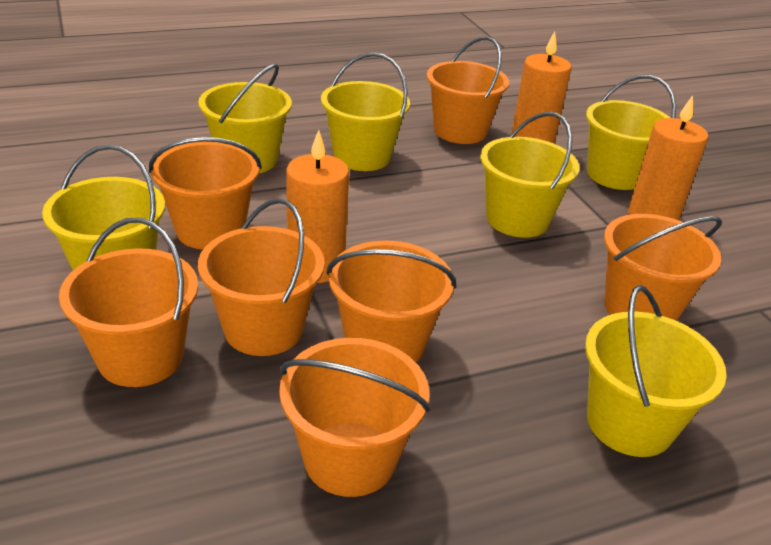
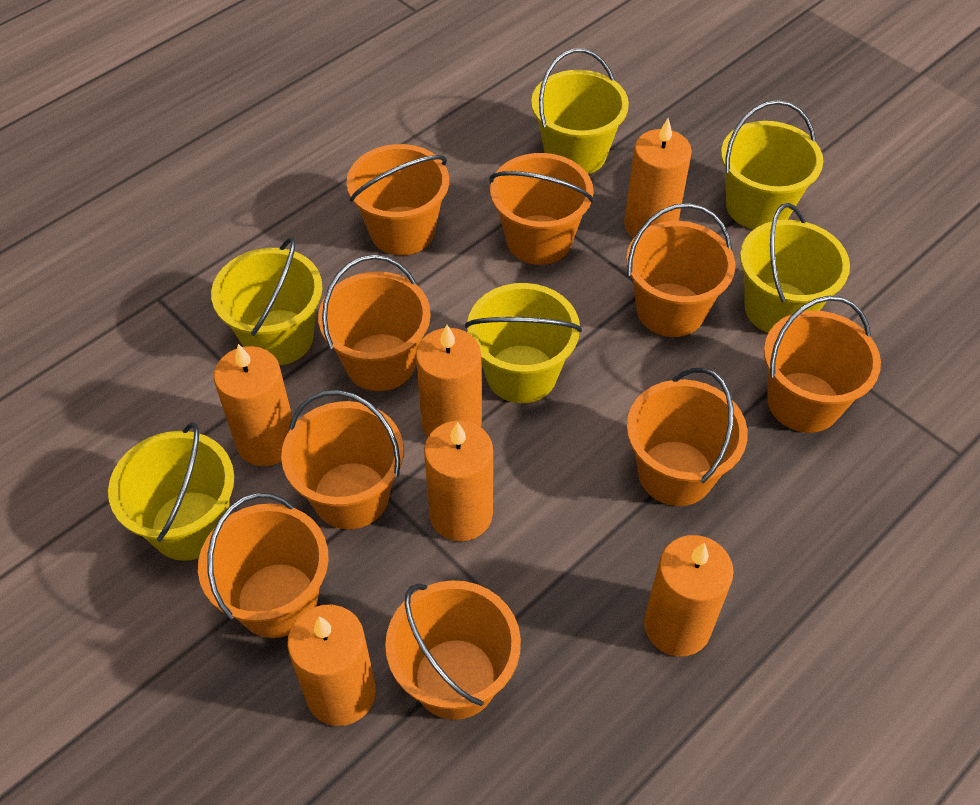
orange bucket: [59,217,198,387] [149,137,262,250] [198,198,325,356] [279,338,430,497] [327,240,456,363] [427,37,509,144] [604,214,722,321] = 7 -> [198,493,329,638] [281,390,403,529] [318,255,431,391] [346,144,449,255] [385,580,521,720] [490,153,594,265] [626,203,735,337] [627,368,748,506] [764,296,881,433] = 9
orange candle: [286,130,349,283] [511,32,572,144] [628,95,709,220] = 3 -> [214,344,292,466] [287,605,376,726] [416,325,482,437] [424,420,493,541] [624,118,692,238] [644,535,734,656] = 6

